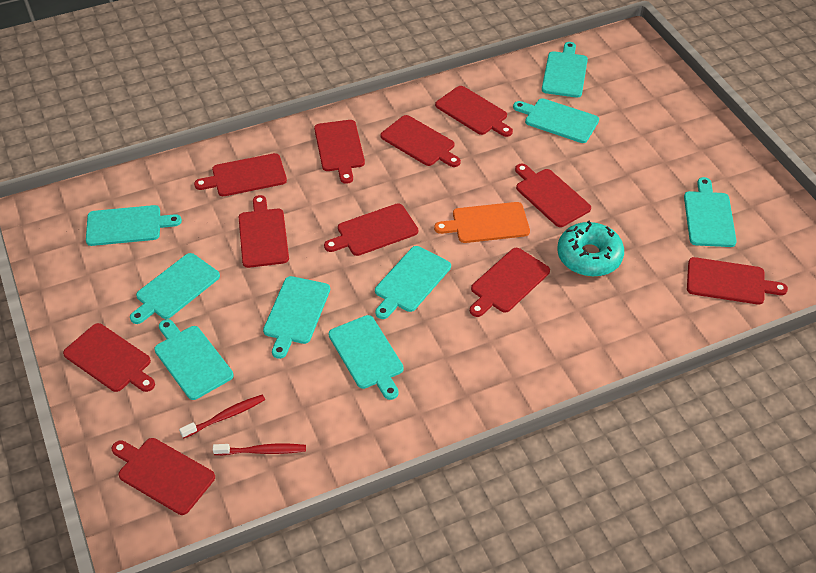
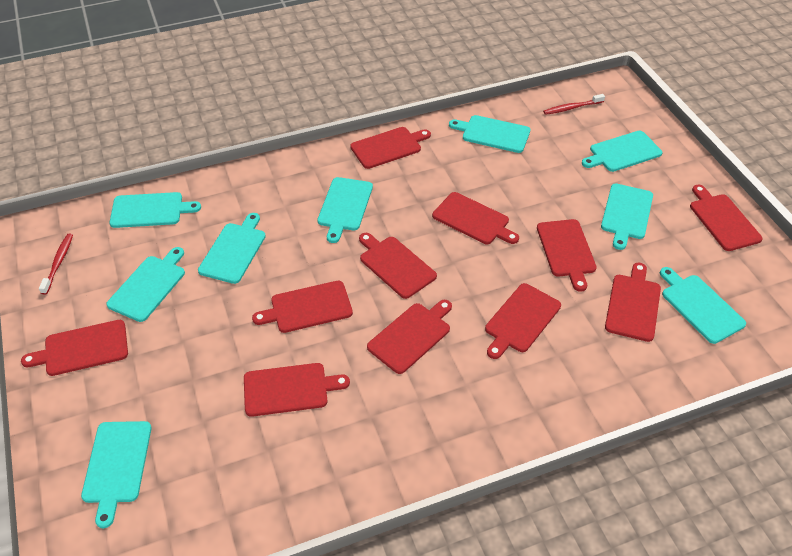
orange cutting board: [434,202,530,243] = 1 -> none = 0
turquoise donut: [557,221,624,277] = 1 -> none = 0

